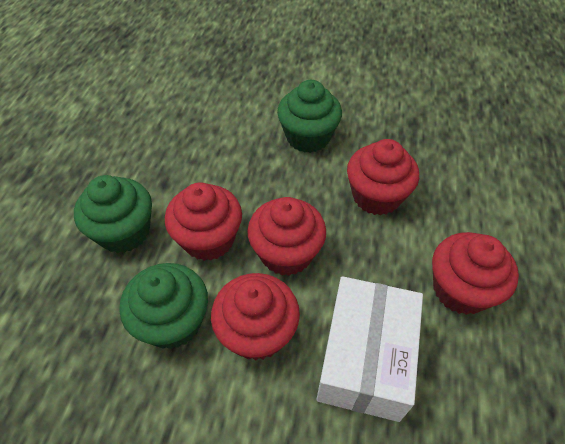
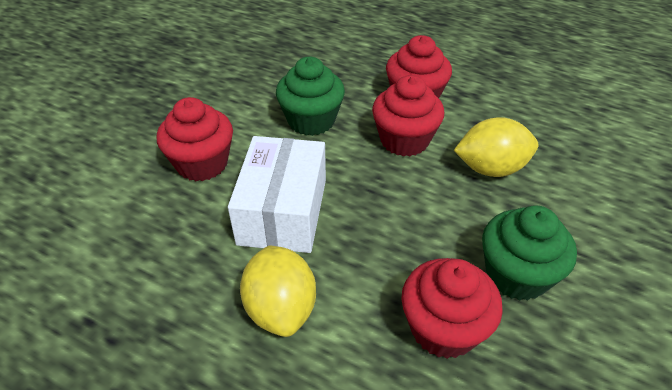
green cupcake: [74,175,152,253] [120,263,208,349] [277,80,342,153] = 3 -> [276,56,345,136] [482,205,577,301] = 2
red cupcake: [165,182,242,261] [211,273,300,360] [247,197,326,276] [347,139,419,215] [432,232,519,315] = 5 -> [157,97,233,181] [372,75,444,156] [386,35,452,98] [401,258,503,359] = 4
yellow lemon: none = 0 -> [240,246,316,337] [454,117,538,177] = 2

